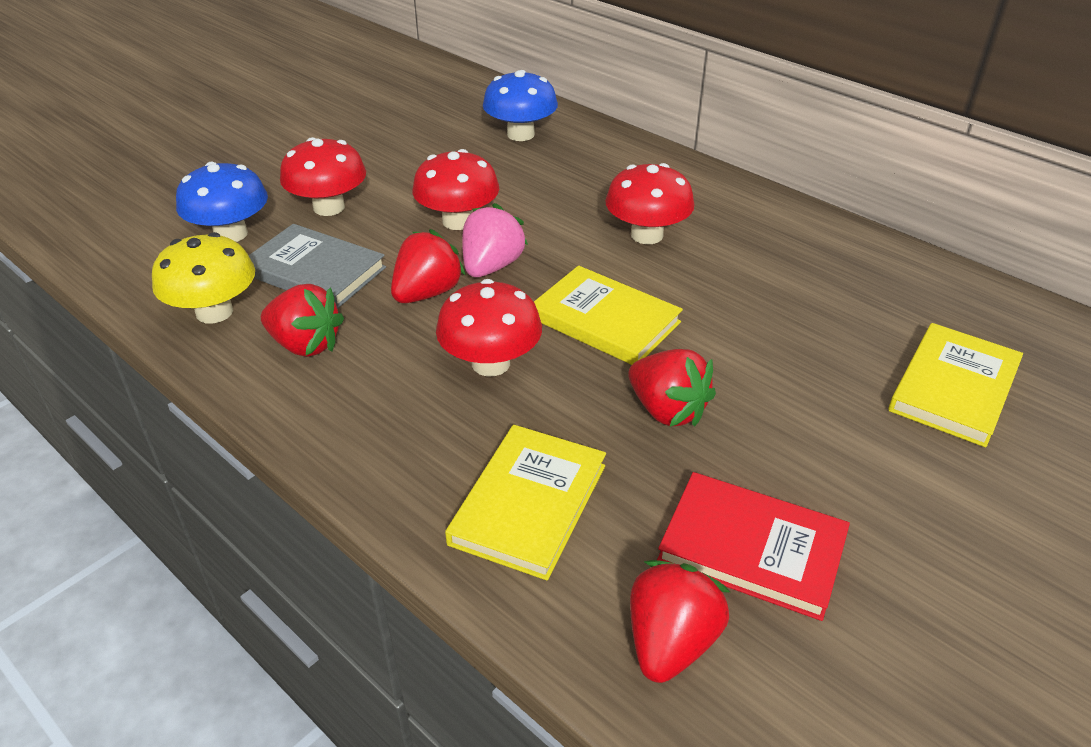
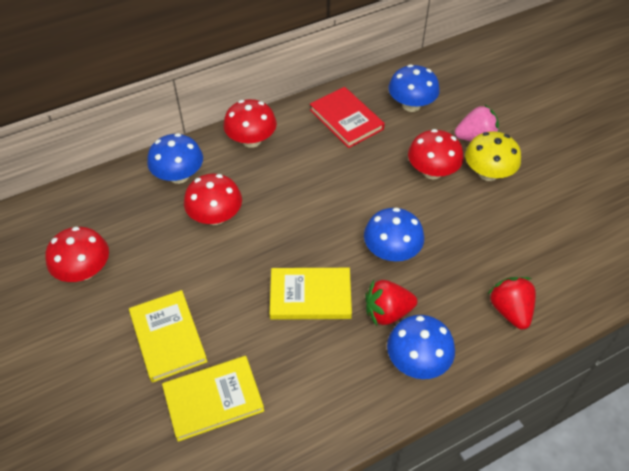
blue mushroom: [176,162,268,242] [483,70,558,141] = 2 -> [147,133,203,184] [364,207,424,261] [387,315,455,379] [389,64,440,112] = 4
grey book: [248,224,386,309] = 1 -> none = 0
red strawberry: [261,284,344,357] [391,229,465,303] [628,349,716,427] [630,560,730,683] = 4 -> [365,280,417,326] [488,277,536,330] = 2

